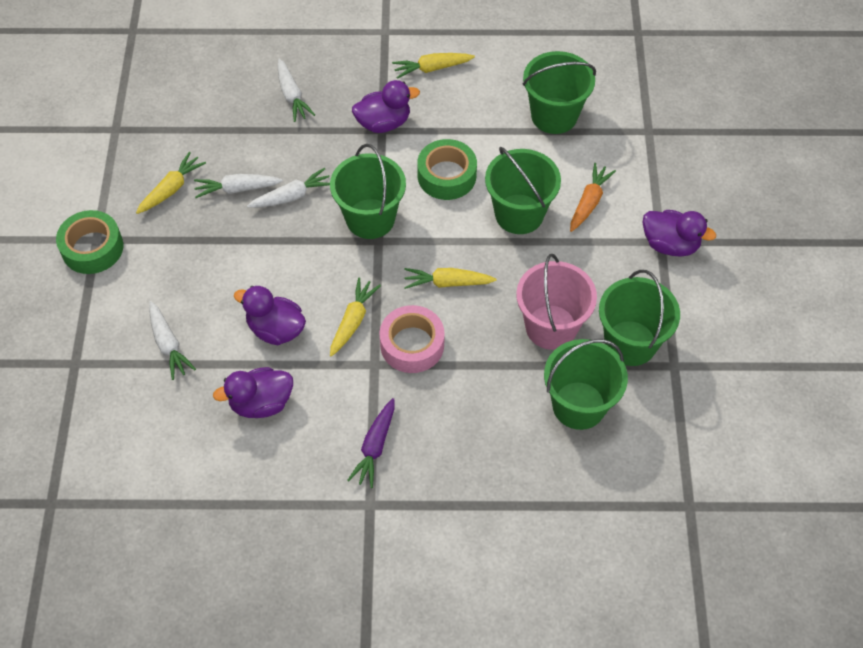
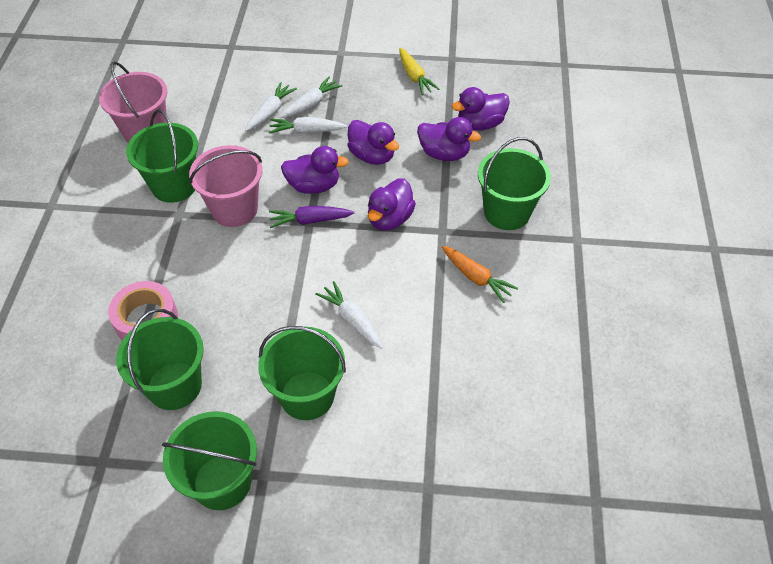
green tape: [56,210,123,274] [417,139,477,200] = 2 -> none = 0
pink bucket: [516,254,597,350] = 1 -> [99,61,167,143] [189,145,262,227] = 2
purple duck: [213,367,293,418] [234,286,306,345] [352,80,420,133] [643,210,716,257] = 4 -> [281,146,349,194] [347,120,399,165] [368,178,416,231] [417,117,481,161] [452,87,510,131] = 5
yellow carrot: [136,152,206,214] [330,278,381,357] [392,53,475,79] [404,268,497,289] = 4 -> [399,48,439,95] = 1

